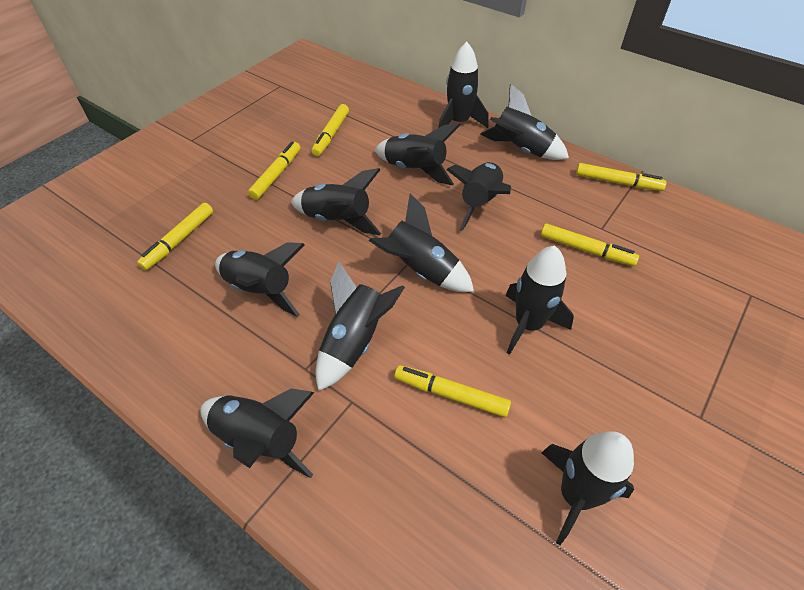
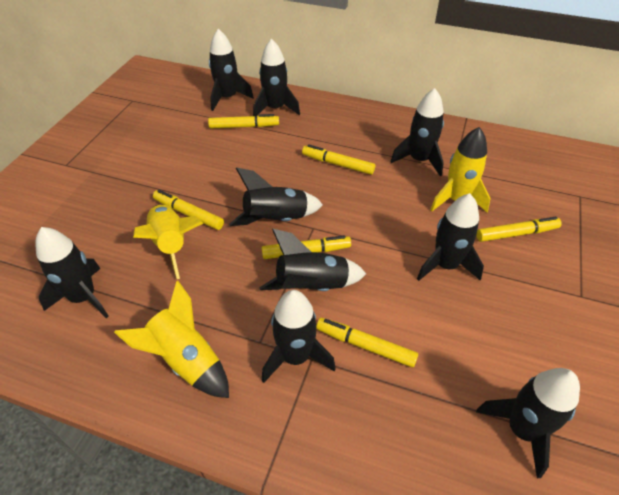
black rocket: [200,389,314,478] [215,242,305,317] [291,168,381,235] [315,261,405,391] [369,193,474,292] [375,123,460,186] [438,42,488,128] [446,162,511,231] [480,83,569,160] [505,246,574,355] [542,431,634,545] = 11 -> [35,227,109,318] [209,29,254,111] [229,167,323,226] [253,39,300,117] [259,229,366,291] [262,290,336,383] [390,88,444,176] [417,193,484,281] [476,368,580,478] = 9
yellow rocket: none = 0 -> [114,281,229,398] [133,204,203,279] [430,127,491,212] = 3

